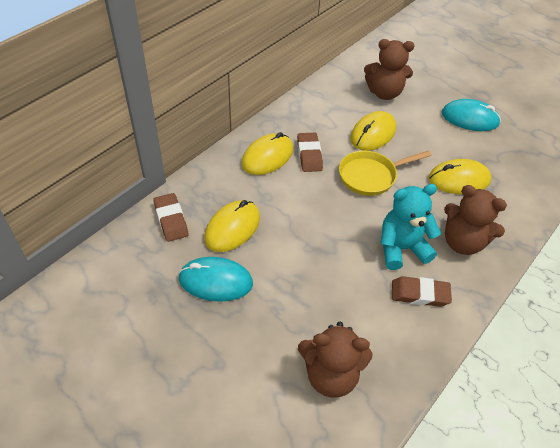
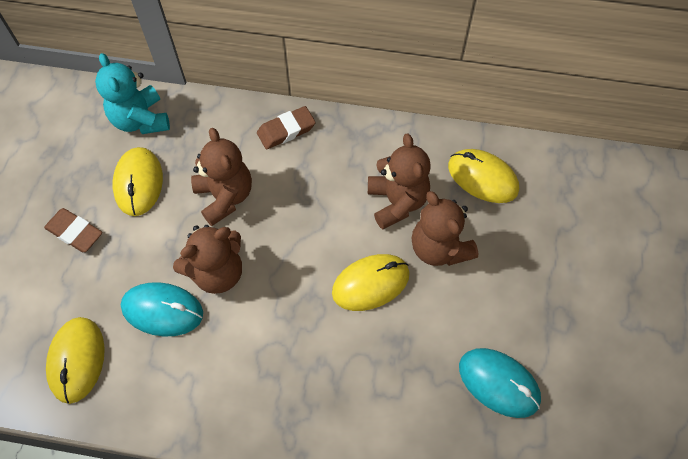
brown eraser: [154,193,188,242] [297,133,323,172] [392,276,452,307] = 3 -> [44,208,102,252] [257,106,316,149] = 2
brown teddy bear: [298,322,373,397] [364,39,414,100] [444,185,507,255] = 3 -> [173,225,242,294] [191,128,252,226] [368,133,431,230] [412,191,478,266] = 4
yellow pan: [339,150,432,196] = 1 -> none = 0

